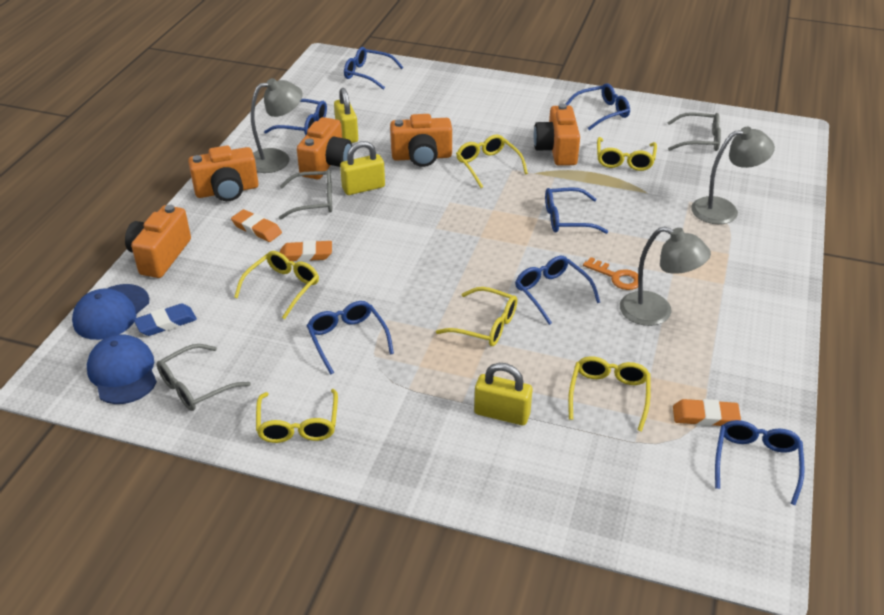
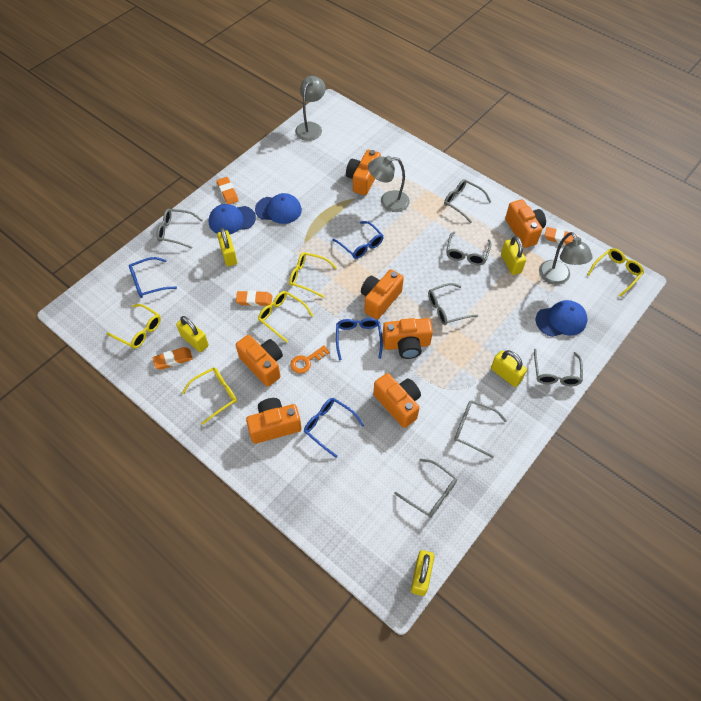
blue cap: [72,284,149,340] [87,334,157,404] = 2 -> [209,204,256,234] [255,193,302,224] [536,300,587,337] = 3
blue eraser: [134,303,197,336] = 1 -> none = 0
blue glasses: [264,99,327,135] [306,301,394,375] [344,47,403,90] [515,256,600,325] [545,187,608,234] [566,83,630,130] [715,420,805,505] = 7 -> [129,257,177,298] [304,398,364,458] [332,221,384,259] [336,318,383,360] = 4
grey glasses: [157,344,251,411] [279,169,333,220] [667,112,721,151] = 3 -> [156,209,203,249] [394,459,457,518] [428,283,478,325] [444,179,491,223] [446,232,492,265] [454,400,507,458] [534,349,583,386] = 7
orange camera: [125,205,191,278] [188,145,259,201] [297,117,352,179] [390,114,452,167] [534,103,580,166] = 5 -> [236,335,283,387] [246,398,302,444] [346,150,381,195] [361,269,404,320] [373,373,421,428] [382,318,433,359] [505,199,546,248] = 7
orange eraser: [231,209,282,242] [280,240,332,262] [673,399,741,426] = 3 -> [153,347,193,370] [217,177,239,204] [236,291,272,306] [545,227,577,245] = 4
yellow glasses: [234,251,319,319] [256,389,338,443] [436,287,517,346] [456,135,528,188] [568,356,651,431] [597,137,657,171] = 6 -> [107,304,161,349] [182,368,237,425] [258,291,313,343] [289,252,337,298] [587,248,644,297] = 5
yellow padlock: [334,88,358,143] [340,141,385,195] [474,363,532,425] = 3 -> [176,316,209,352] [217,227,237,266] [411,550,434,596] [491,350,527,387] [501,236,526,275] = 5

